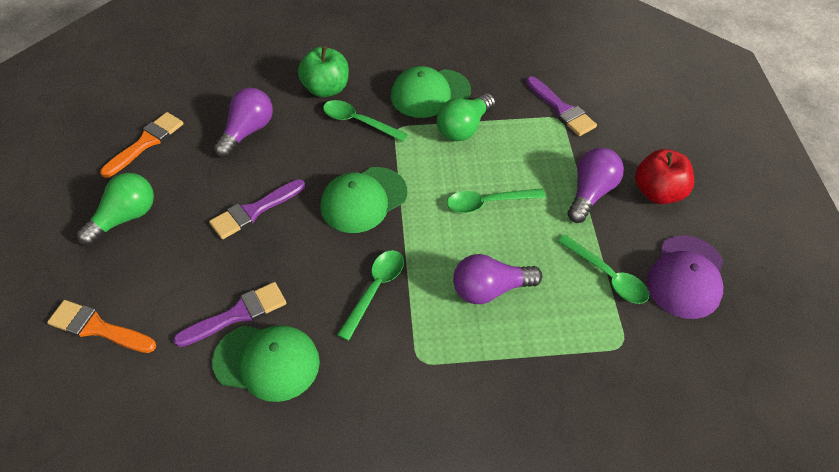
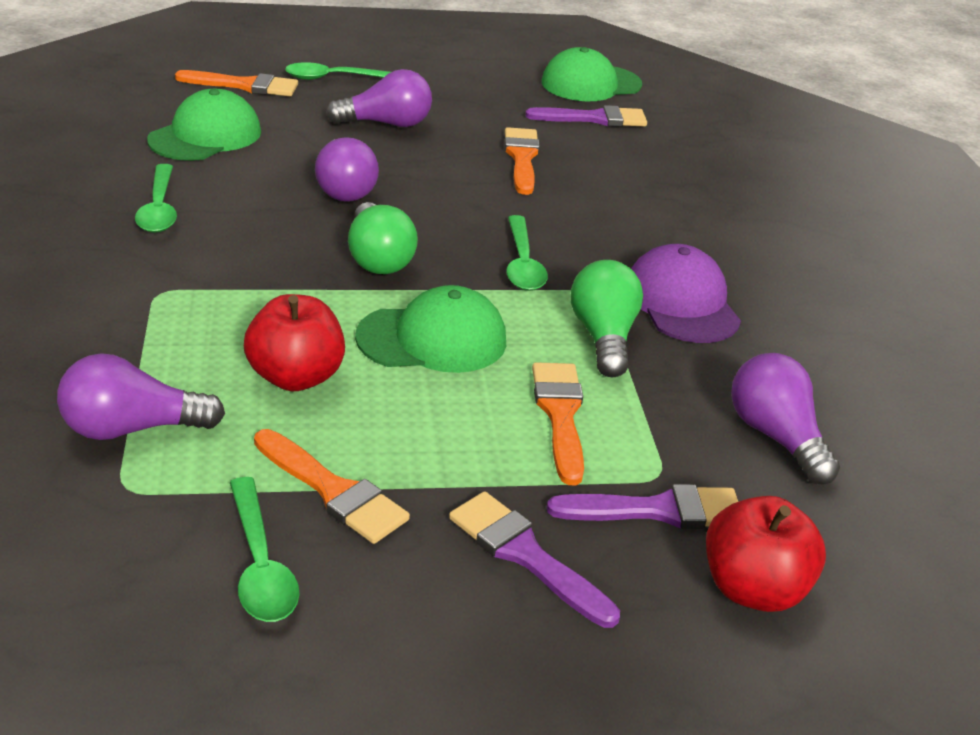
green apple: [298,46,349,97] = 1 -> none = 0
orange brush: [47,300,156,353] [100,112,183,178] = 2 -> [175,70,298,96] [254,429,410,544] [504,127,540,195] [532,362,584,485] = 4
purple light bulb: [214,88,273,158] [453,254,542,304] [568,148,624,223] = 3 -> [57,353,225,440] [315,137,379,202] [326,69,432,127] [731,353,840,485] = 4
red apple: [635,149,694,204] = 1 -> [244,294,345,391] [706,496,826,612] = 2

